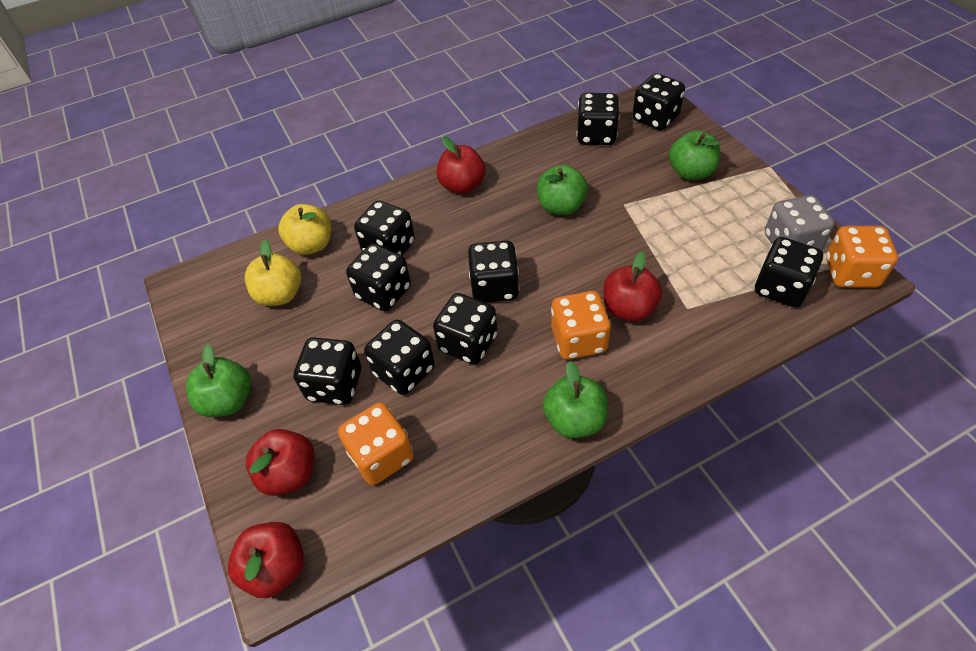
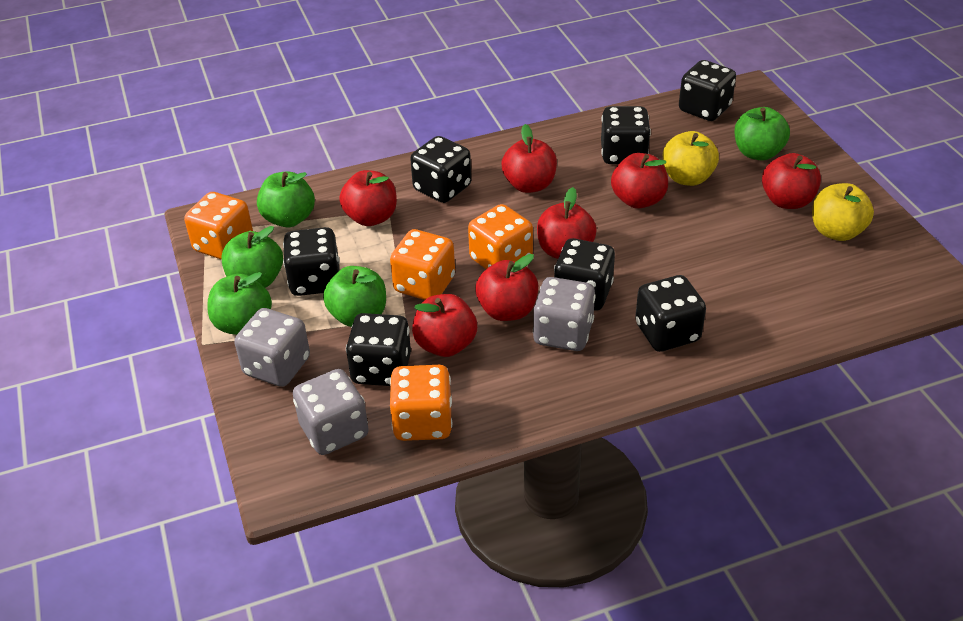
black dice: [293,337,362,405] [346,244,411,311] [354,200,415,255] [364,320,435,395] [433,293,497,365] [468,241,519,303] [576,93,620,145] [632,73,685,130] [755,237,823,307] = 9 -> [283,227,340,296] [346,313,411,386] [410,136,471,203] [554,238,615,311] [601,106,651,164] [635,275,706,352] [679,60,736,121] = 7
green apple: [186,344,251,417] [537,165,588,215] [543,361,608,438] [669,130,720,180] = 4 -> [208,272,272,335] [221,226,283,288] [257,171,315,227] [323,266,386,327] [734,107,790,160] = 5
grey dice: [765,195,835,250] = 1 -> [234,308,310,387] [293,369,369,455] [533,277,596,351] = 3
orange dice: [338,402,414,485] [551,291,611,360] [826,226,898,288] = 3 -> [184,192,253,260] [390,229,455,300] [390,365,452,441] [468,204,533,269] = 4
red apple: [228,522,304,598] [246,429,315,496] [436,136,486,194] [603,251,662,322] = 4 -> [339,170,397,226] [412,294,477,357] [475,254,538,321] [501,124,557,193] [537,187,597,259] [611,153,668,209] [762,153,821,209] = 7

